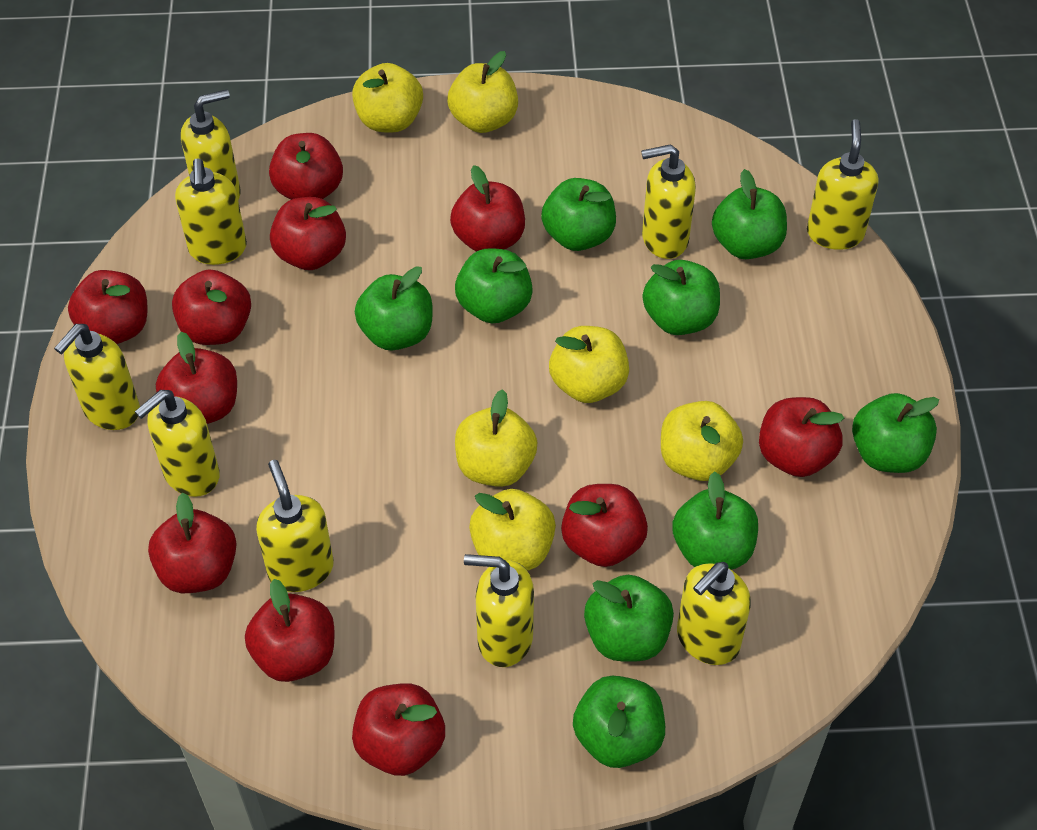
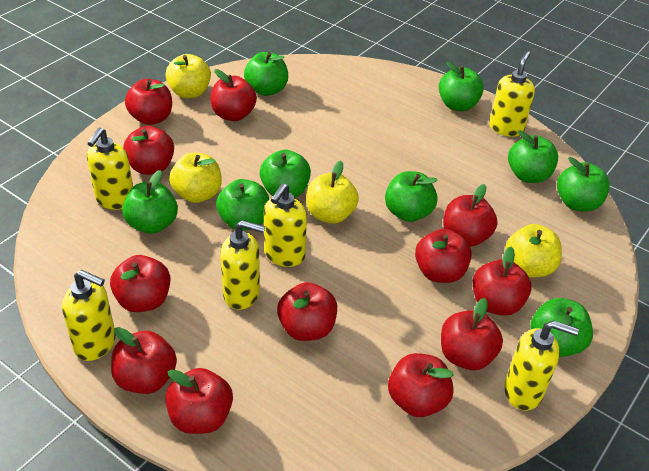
red apple: [68,270,147,344] [148,493,237,593] [156,332,237,424] [172,270,251,345] [245,579,334,682] [269,133,343,200] [270,197,346,270] [352,683,445,776] [450,165,525,252] [561,484,648,567] [759,397,844,477] = 11 -> [110,255,170,312] [111,327,177,394] [123,126,174,175] [125,79,172,125] [165,368,233,434] [211,69,257,121] [277,282,337,341] [388,353,454,417] [415,229,472,283] [441,298,503,370] [443,184,497,247] [473,247,531,316] = 12
yellow apple: [352,63,423,132] [447,51,518,133] [455,389,538,487] [469,489,556,571] [549,326,629,403] [661,401,743,481] = 6 -> [166,54,211,98] [169,153,222,203] [306,161,359,224] [505,224,562,277] = 4
yellow soap dispenser: [54,324,140,430] [135,390,220,497] [175,158,247,265] [181,89,241,200] [256,460,334,592] [464,554,534,667] [641,144,696,259] [677,562,751,665] [807,119,878,250] = 9 -> [62,270,116,361] [87,127,133,210] [220,220,265,310] [264,183,307,267] [489,51,535,137] [504,320,579,411] = 6

